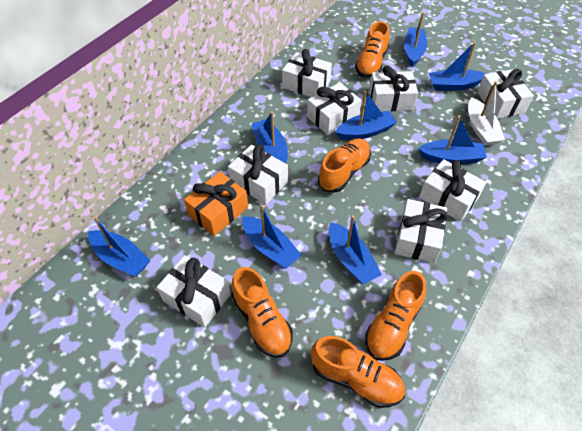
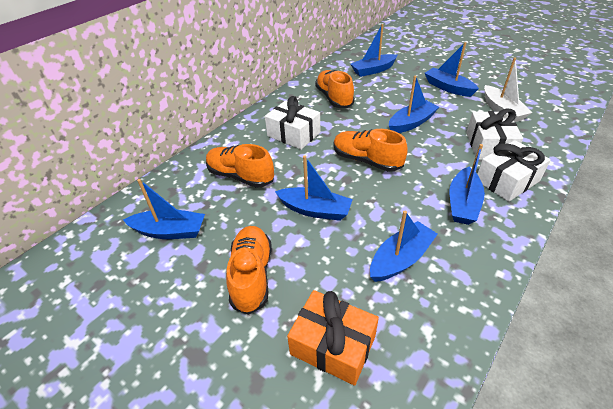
blue boat: [88,216,150,277] [242,204,302,269] [251,111,288,163] [329,215,382,285] [335,91,397,140] [404,12,427,67] [418,116,487,164] [429,42,485,91] = 8 -> [123,179,205,239] [275,155,353,221] [350,24,398,77] [370,211,438,282] [389,76,439,133] [425,42,479,97] [449,144,485,225] = 7
orange shoe: [232,267,293,358] [311,336,405,408] [318,139,371,193] [355,21,390,78] [365,271,426,361] = 5 -> [206,144,274,188] [226,226,272,315] [315,70,355,108] [334,129,408,172] = 4
white gift: [157,255,231,327] [228,145,288,205] [282,49,332,97] [307,82,362,135] [369,66,418,111] [395,199,448,263] [419,159,486,222] [477,69,534,119] = 8 -> [265,96,320,149] [466,109,523,160] [477,140,551,202] = 3

